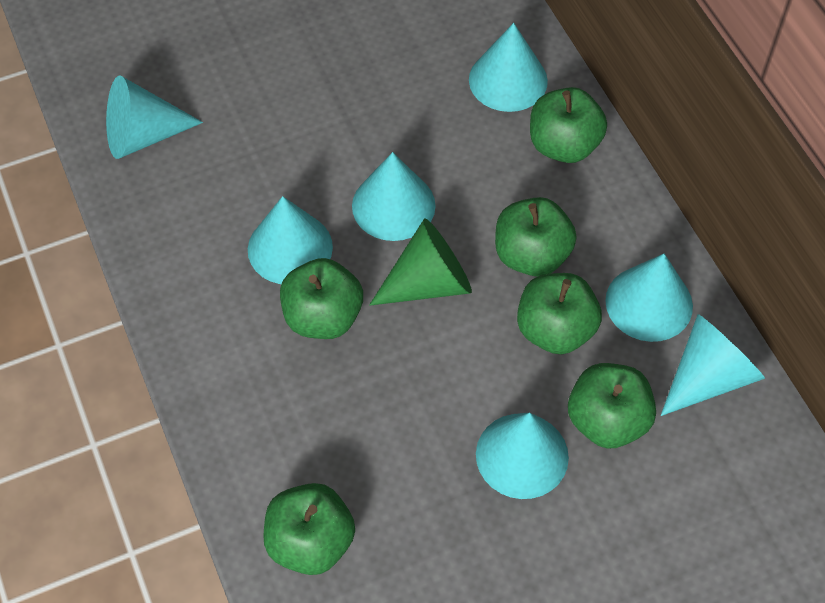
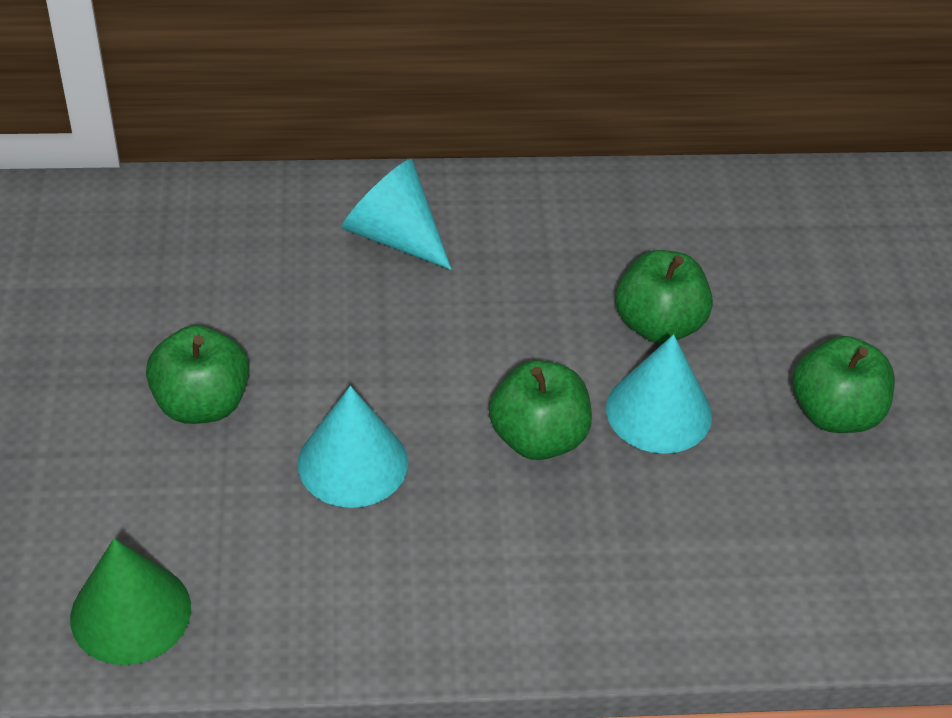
green apple: [263,483,355,575] [280,258,363,339] [495,197,577,277] [517,273,602,355] [530,87,607,163] [568,363,656,448] = 6 -> [146,325,250,424] [489,360,592,460] [615,250,713,343] [793,336,895,433] = 4
turquoise cone: [106,75,203,159] [248,196,333,284] [352,152,436,241] [469,23,548,112] [476,413,569,499] [605,254,693,342] [661,314,765,416] = 7 -> [298,386,408,508] [342,159,451,270] [606,334,712,454] = 3

